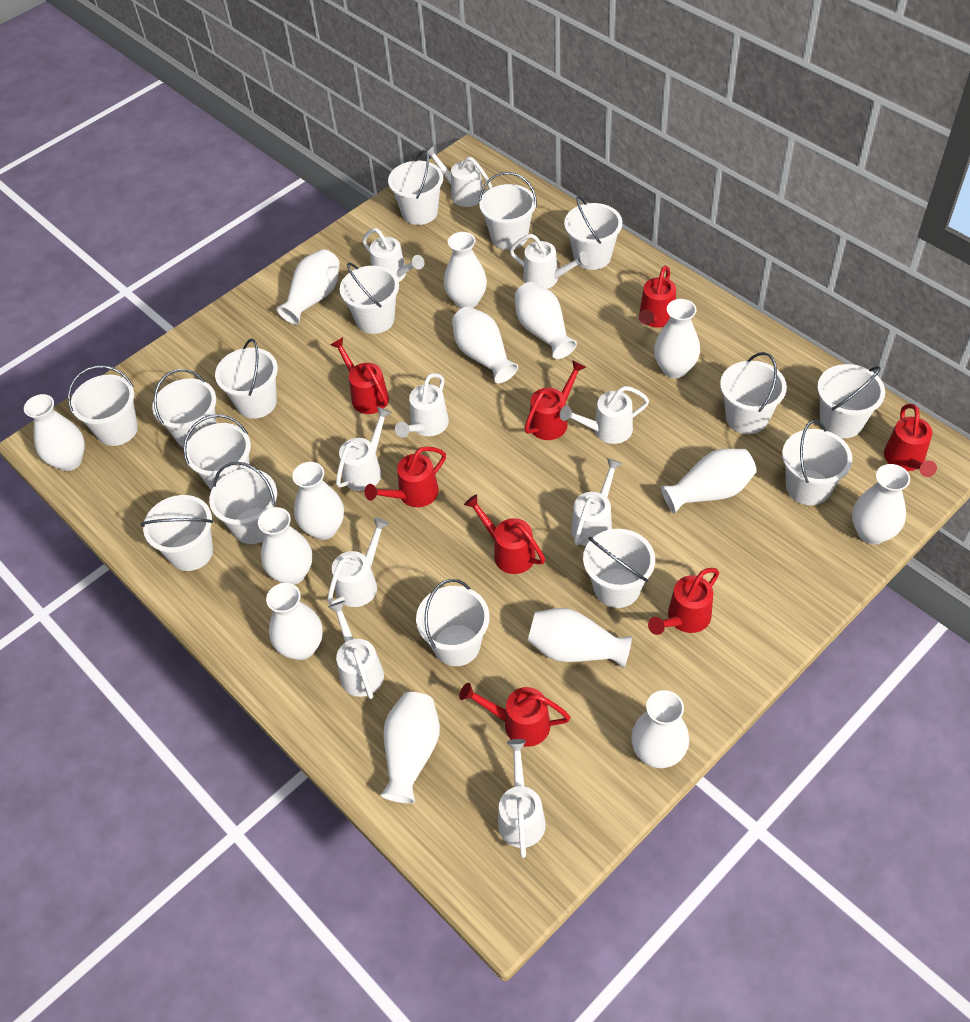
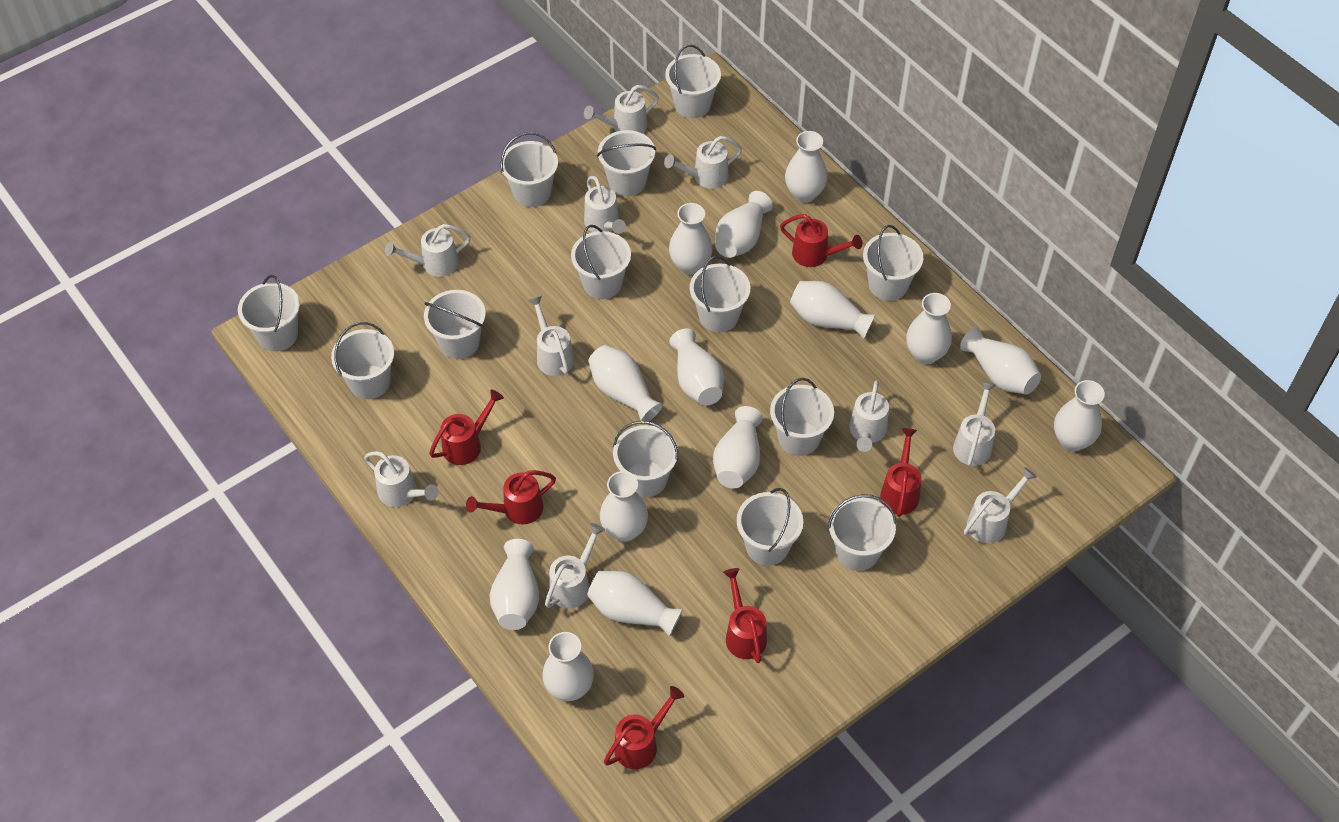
red watering can: [330,338,389,414] [365,446,446,507] [459,683,570,747] [464,494,545,574] [524,360,586,440] [639,266,676,327] [648,568,719,635] [884,404,937,477] = 8 -> [429,389,504,465] [466,470,556,525] [604,686,684,769] [723,568,767,663] [780,214,862,267] [880,428,922,517] = 6
white bucket: [68,365,138,446] [141,495,213,571] [152,369,217,447] [183,414,251,491] [209,462,277,544] [215,338,278,419] [340,262,399,334] [388,150,443,225] [416,579,489,666] [479,172,537,250] [564,196,622,270] [583,529,655,608] [720,352,787,434] [782,420,853,505] [817,364,885,438] = 15 -> [238,275,300,352] [331,322,394,399] [424,290,486,359] [500,132,558,207] [571,225,631,299] [597,130,656,196] [613,421,678,497] [665,45,721,118] [690,256,750,332] [737,488,803,566] [770,378,834,456] [828,494,897,571] [863,225,923,301] = 13

